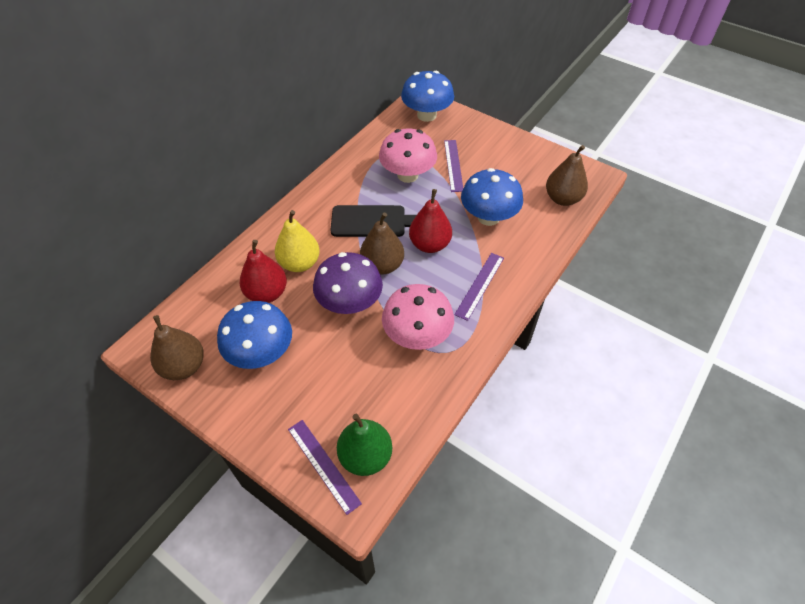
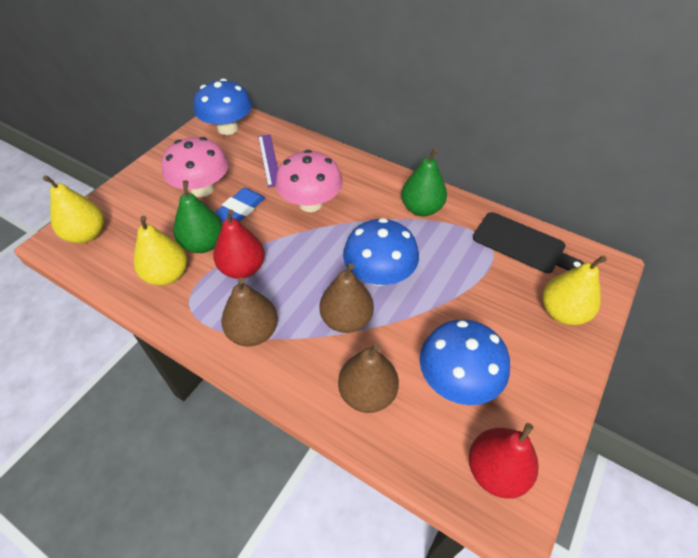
blue eraser: none = 0 -> [215,188,265,223] = 1
green pear: [337,414,392,476] = 1 -> [174,181,222,253] [401,148,447,216] = 2
purple mushroom: [313,252,383,314] = 1 -> none = 0
purple ruler: [288,420,362,515] [444,140,463,192] [454,253,504,321] = 3 -> [258,134,278,187] = 1
yellow pear: [275,210,320,272] = 1 -> [43,175,104,244] [134,216,187,286] [543,255,607,325] = 3

